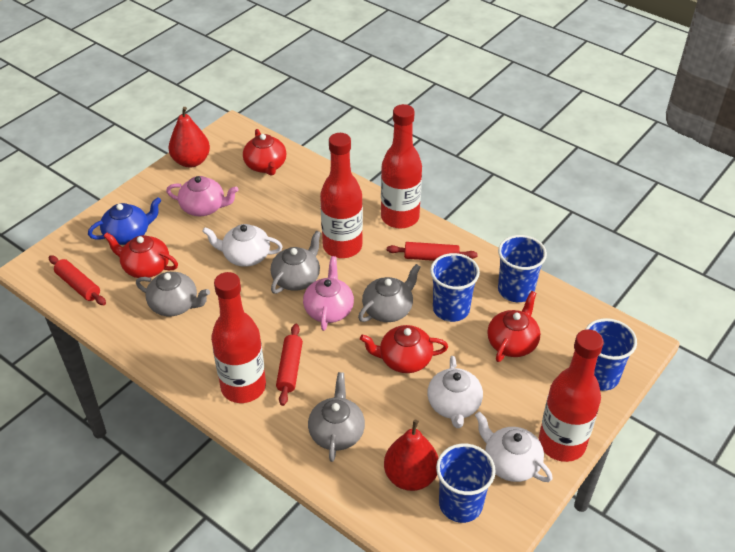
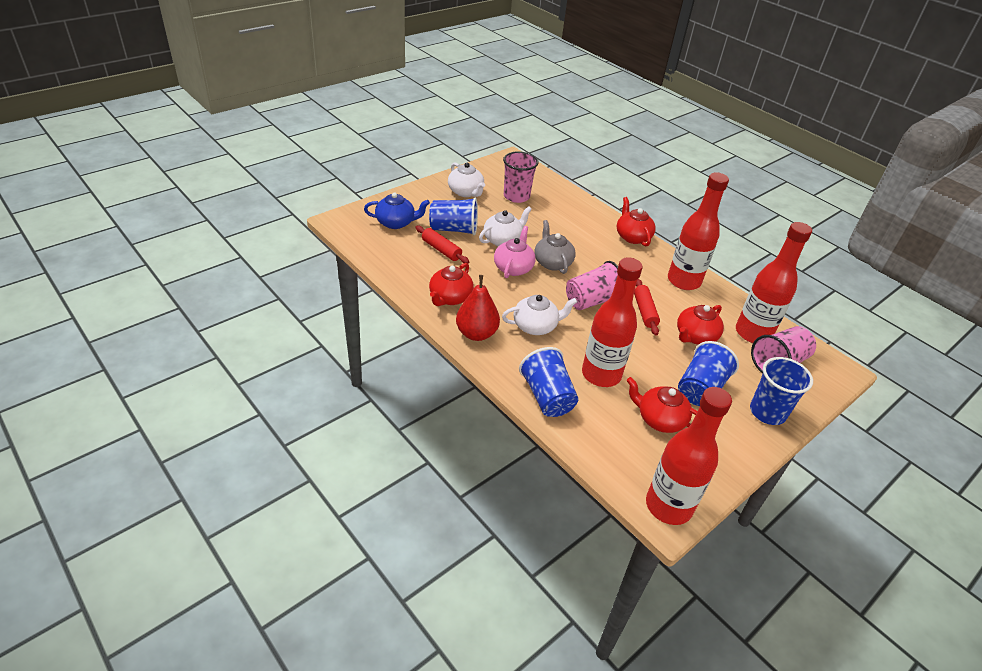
grey teapot: [136,272,210,316] [270,230,321,294] [308,372,365,462] [358,264,421,322] = 4 -> [535,220,576,274] = 1
pink cup: none = 0 -> [503,151,538,203] [566,261,618,310] [751,326,816,373] = 3
pink teapot: [166,176,239,216] [303,256,354,331] = 2 -> [494,226,536,278] = 1
red pear: [168,107,210,168] [384,420,438,491] = 2 -> [456,275,500,341] = 1
red rolling pin: [49,255,106,305] [276,324,303,406] [387,242,478,261] = 3 -> [415,226,469,264] [634,279,660,335] = 2

